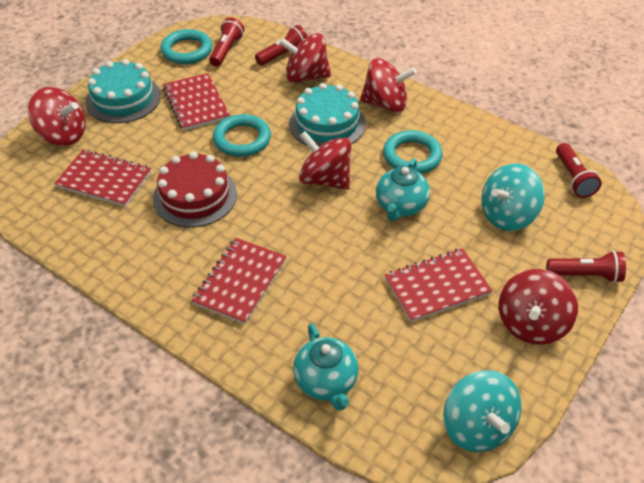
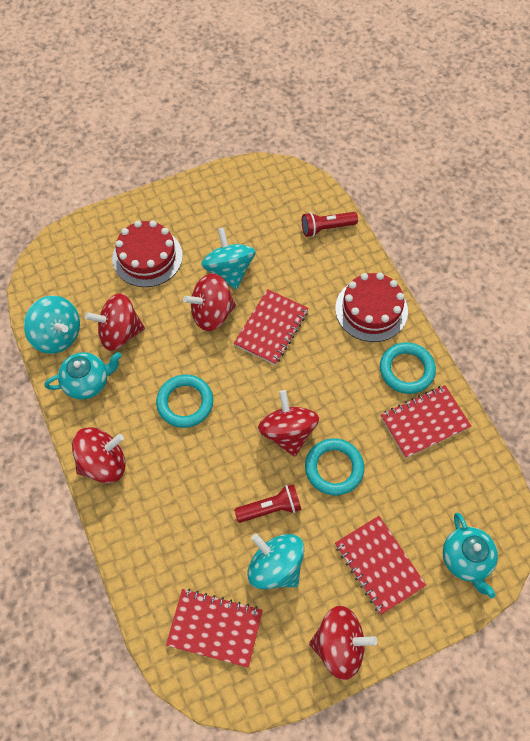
red cake: [153,152,237,227] = 1 -> [112,220,183,287] [335,273,408,342] = 2
red flashlight: [209,17,244,67] [255,25,308,66] [547,251,626,283] [556,143,602,198] = 4 -> [234,484,302,523] [302,212,358,237] = 2
turquoise cake: [86,59,161,123] [289,83,366,147] = 2 -> none = 0
turquoise spinning top: [443,370,522,452] [481,163,545,231] = 2 -> [24,296,80,354] [201,227,256,290] [247,533,304,589] = 3

